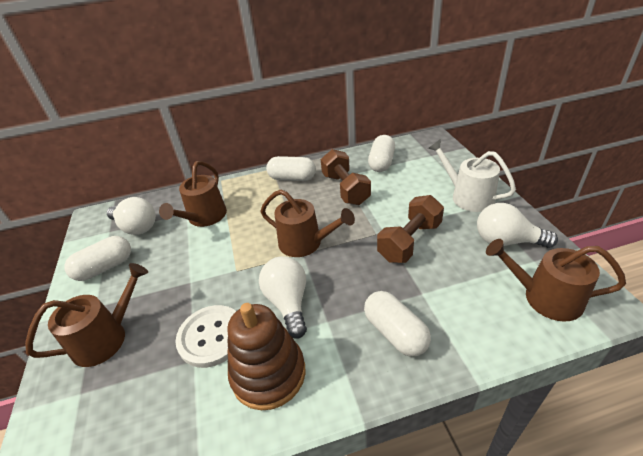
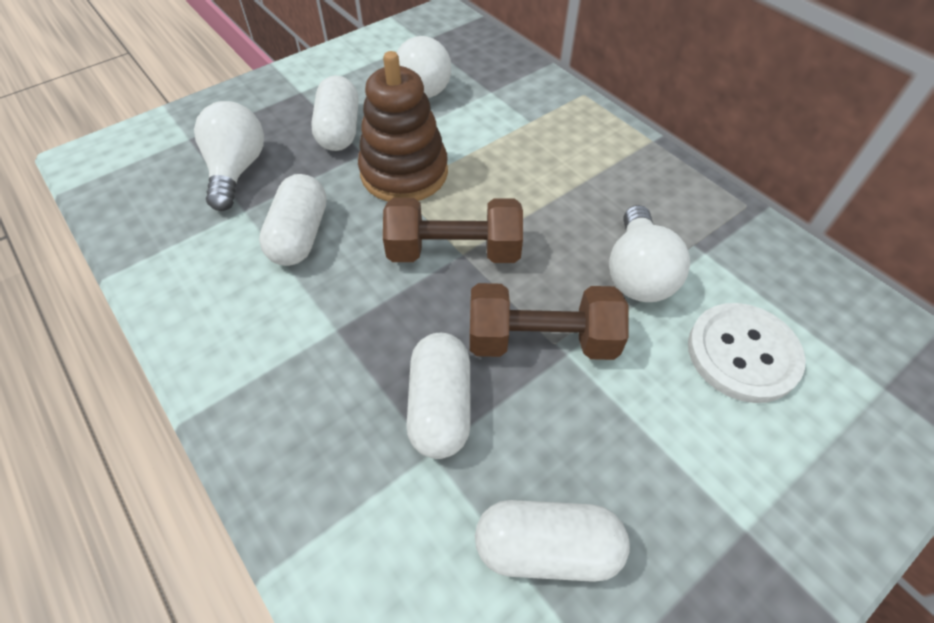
brown watering can: [25,263,148,367] [159,161,227,227] [260,189,355,257] [486,239,626,322] = 4 -> none = 0
white watering can: [428,140,516,212] = 1 -> none = 0

